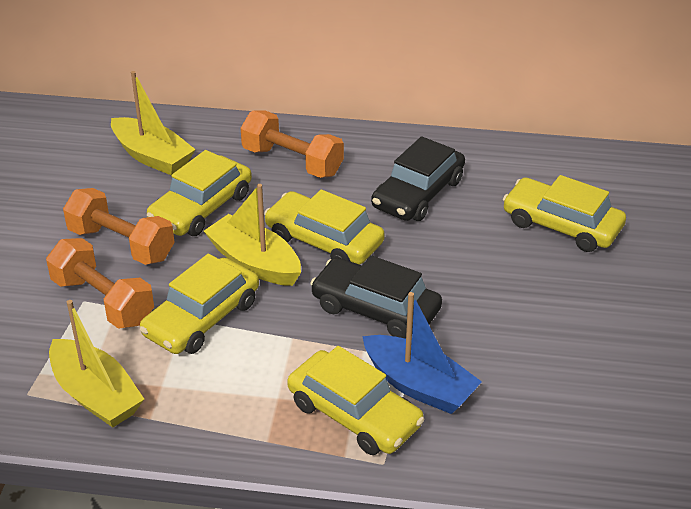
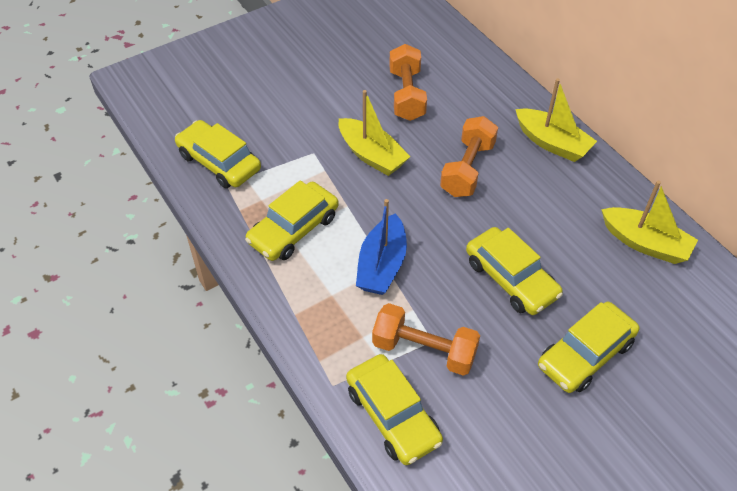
black car: [310,255,442,339] [371,136,465,221] = 2 -> none = 0

